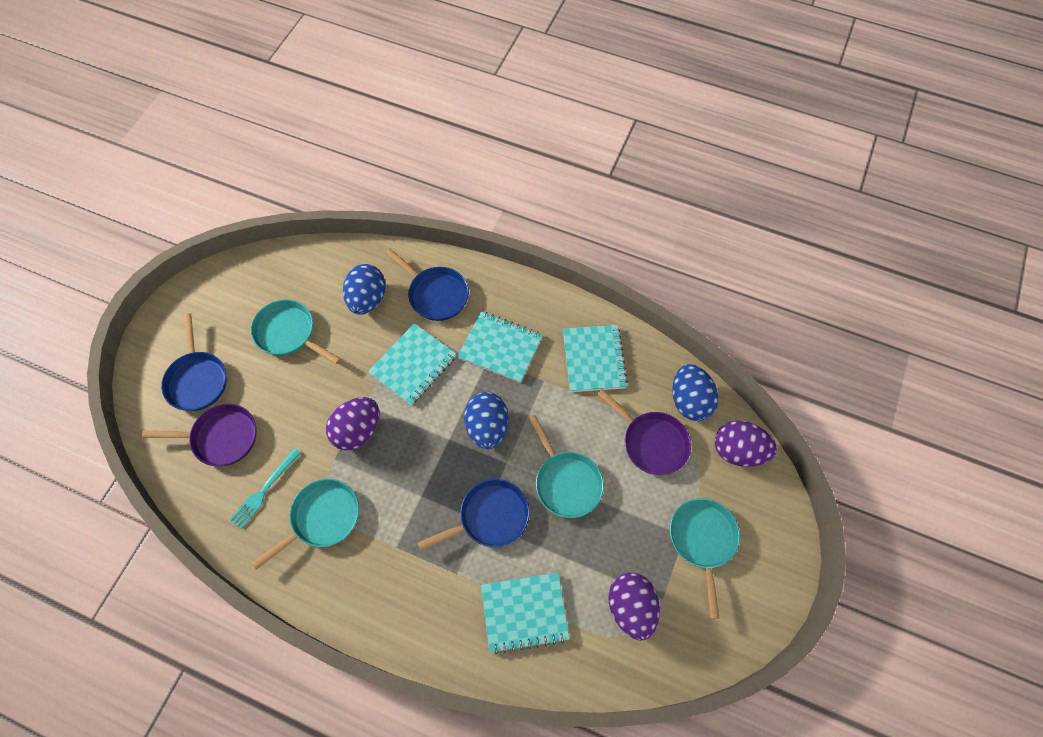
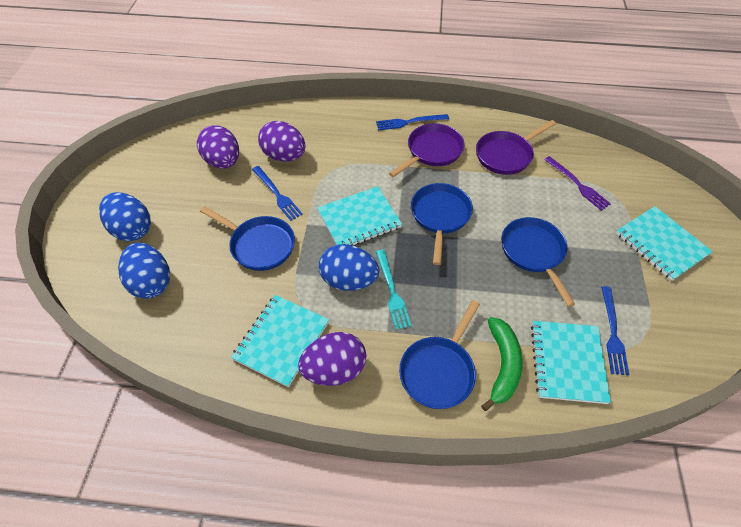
blue fork: none = 0 -> [252,166,303,221] [376,114,449,131] [601,286,629,375] = 3
blue pan: [161,313,227,411] [385,248,469,321] [417,479,530,551] = 3 -> [200,206,295,271] [399,300,480,409] [411,183,473,265] [502,217,575,307] = 4
green banana: none = 0 -> [481,317,522,411] = 1
purple fork: none = 0 -> [544,156,611,211] = 1
turquoise pan: [251,300,341,364] [252,479,359,570] [528,415,604,518] [670,498,740,619] = 4 -> none = 0

